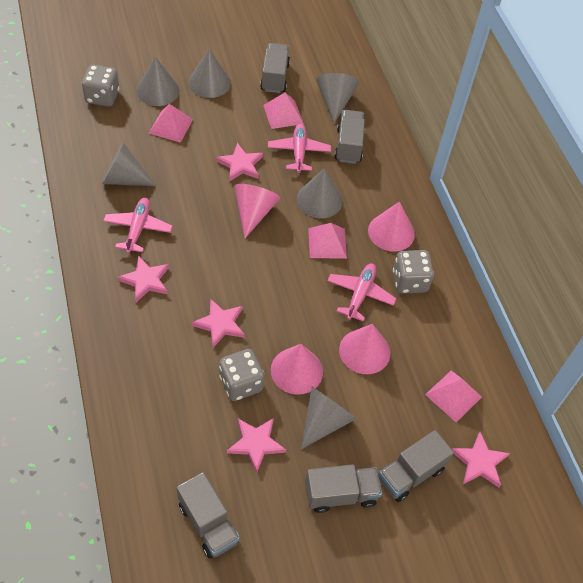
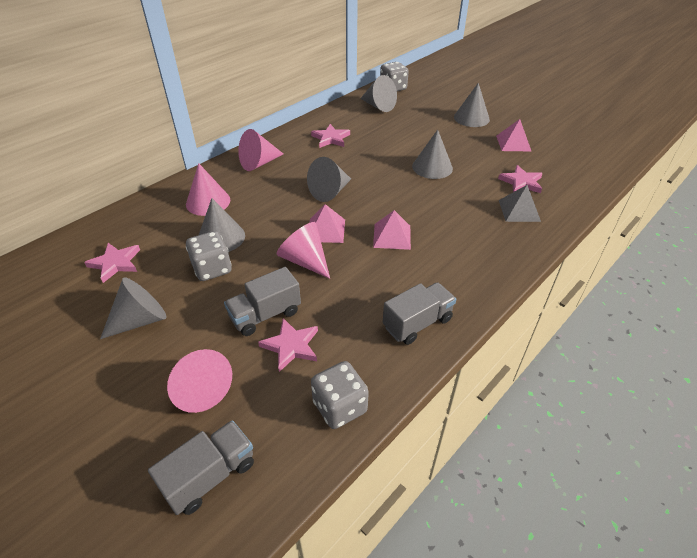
grey pyramid: none = 0 -> [499,185,541,222] = 1
grey truck: [177,472,240,559] [260,43,290,93] [305,464,382,513] [334,110,365,164] [378,430,454,502] = 5 -> [148,420,254,515] [224,267,301,336] [383,282,456,345] = 3
pink plane: [103,198,173,253] [268,123,331,173] [327,263,397,321] = 3 -> none = 0
pink pyramid: [149,104,193,143] [263,93,304,129] [308,223,347,259] [425,370,482,422] = 4 -> [310,204,345,243] [373,210,411,250] [496,119,531,151] = 3
pink star: [117,256,169,302] [192,299,245,348] [216,143,263,182] [227,418,286,473] [452,432,510,487] = 5 -> [84,243,140,283] [258,318,318,372] [311,124,350,148] [498,165,543,193] = 4

